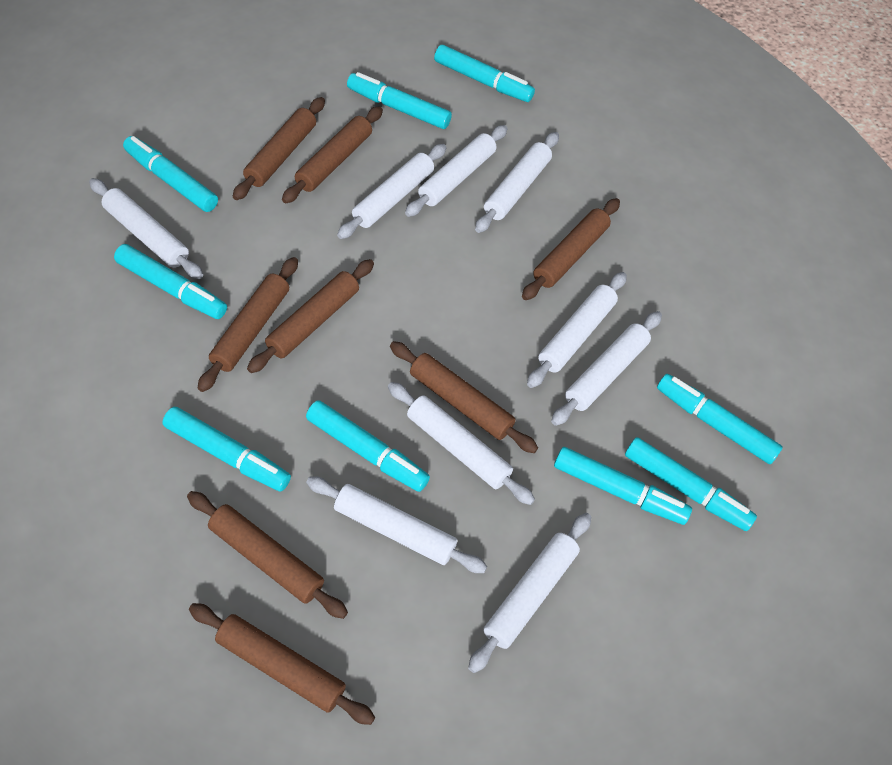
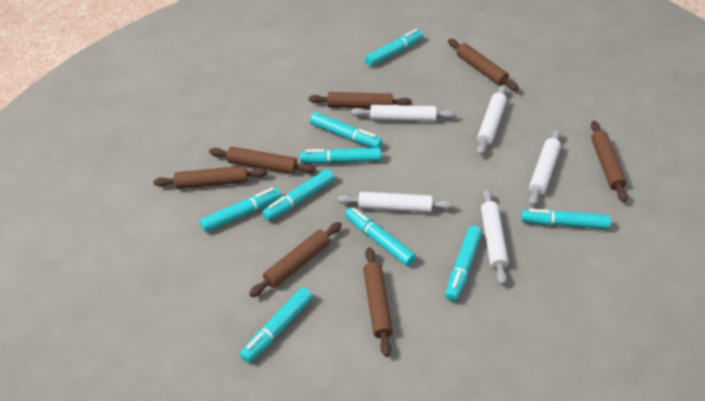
brown rolling pin: [187,491,348,619] [189,603,375,725] [198,257,298,392] [233,97,325,200] [247,259,374,373] [282,106,383,204] [390,341,538,453] [522,198,620,300] = 8 -> [154,166,268,189] [209,147,316,174] [249,222,342,297] [309,92,412,108] [363,247,393,357] [448,39,519,91] [591,121,628,202] = 7
white rolling pin: [89,178,203,279] [306,477,487,573] [337,144,446,239] [388,382,535,505] [405,125,508,217] [468,513,591,673] [475,132,559,233] [527,272,627,388] [551,311,662,426] = 9 -> [337,192,454,213] [351,105,456,122] [477,85,507,155] [481,189,509,285] [529,129,561,206] = 5

